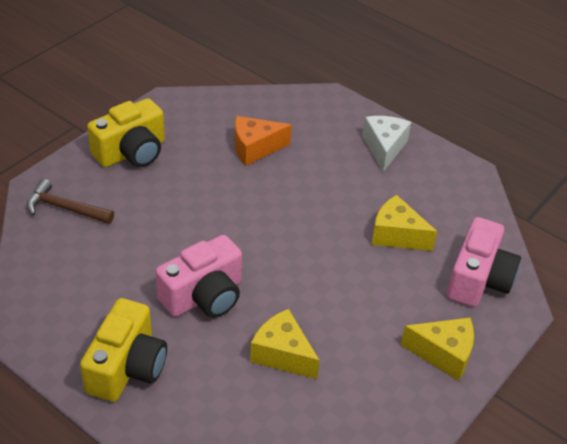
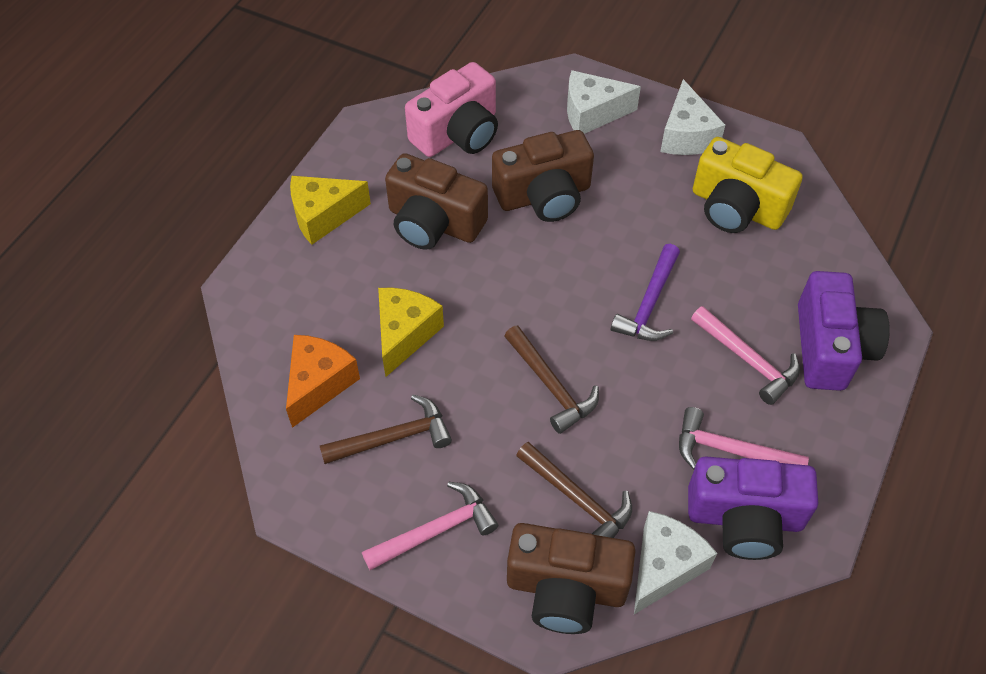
brown camera: none = 0 -> [385,153,488,250] [492,130,594,222] [507,523,635,634] = 3
brown hammer: [26,179,114,224] = 1 -> [320,395,452,464] [505,326,599,434] [516,442,632,538] = 3
pink camera: [155,235,242,318] [447,217,521,307] = 2 -> [405,62,498,157] = 1
pink hammer: none = 0 -> [362,482,498,570] [679,407,809,469] [691,306,800,405] = 3
purple camera: none = 0 -> [688,456,818,560] [798,271,890,391] = 2
purple hammer: none = 0 -> [611,244,680,341] = 1
white cheese: [362,116,411,172] = 1 -> [567,70,641,134] [634,511,717,614] [660,79,725,155] = 3
yellow camera: [80,298,167,402] [87,98,165,167] = 2 -> [693,137,803,233] = 1
yellow cheese: [250,309,320,379] [371,195,437,251] [401,318,474,381] = 3 -> [290,176,371,245] [378,288,444,377] = 2

